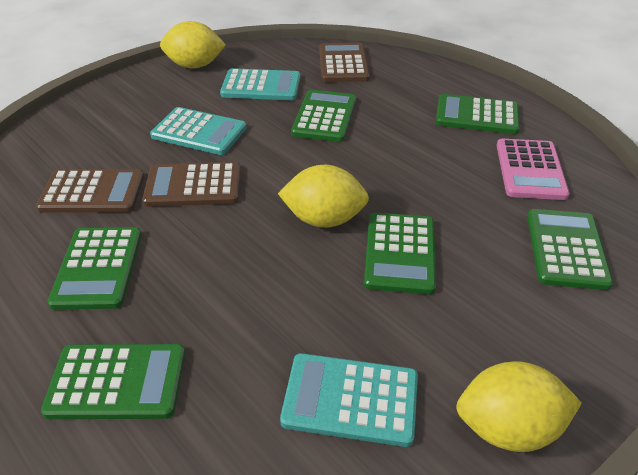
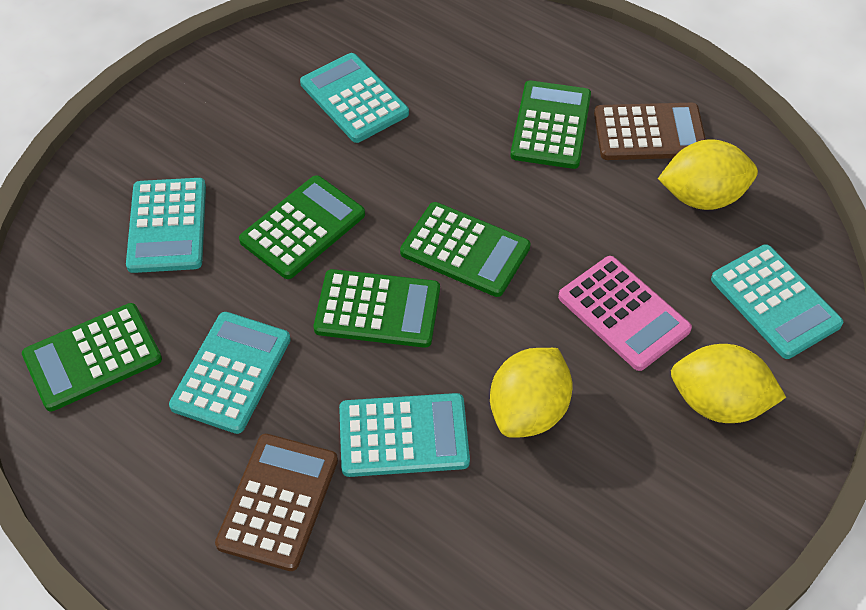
brown calculator: [36,169,144,213] [142,162,241,207] [319,43,370,82] = 3 -> [215,434,338,571] [594,103,706,160] = 2
green calculator: [41,344,185,419] [48,227,142,310] [291,90,356,142] [364,213,436,294] [436,94,520,134] [527,209,613,290] = 6 -> [22,303,162,411] [239,175,365,279] [314,269,440,348] [400,202,530,297] [510,81,591,169] = 5
turquoise calculator: [150,107,247,155] [220,68,300,100] [280,353,418,447] = 3 -> [126,178,206,273] [169,312,291,434] [300,53,409,143] [339,393,470,477] [711,244,843,359] = 5

